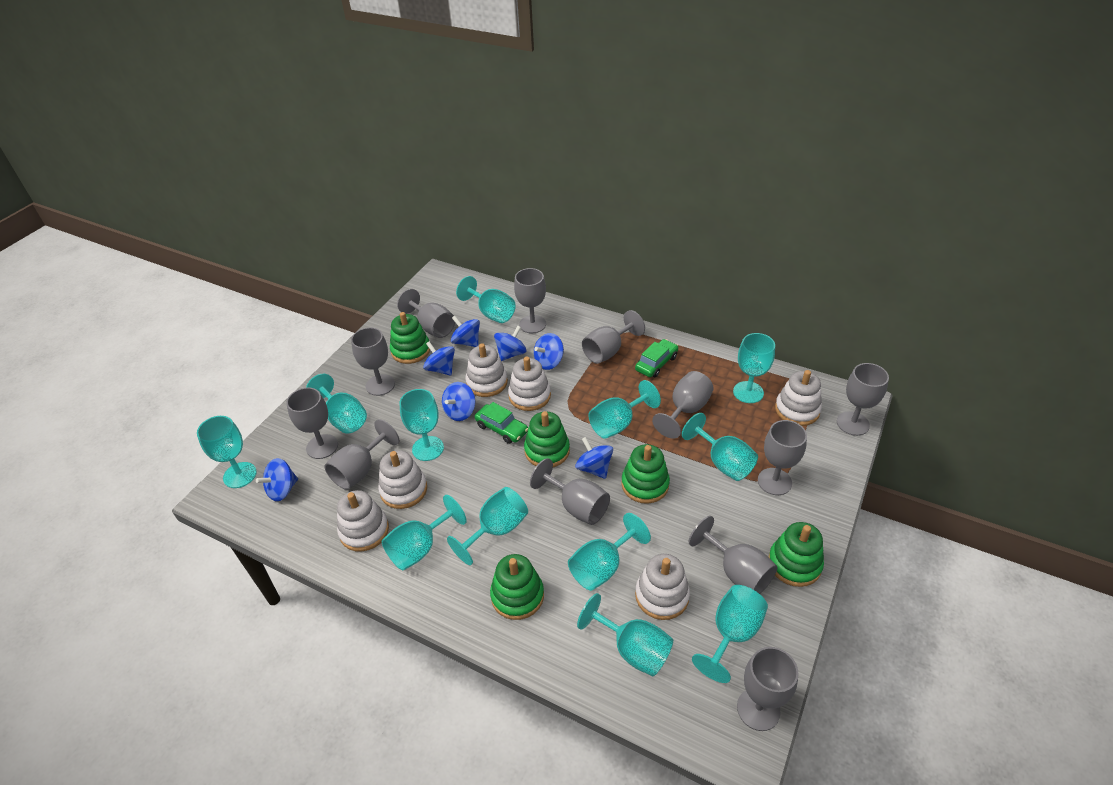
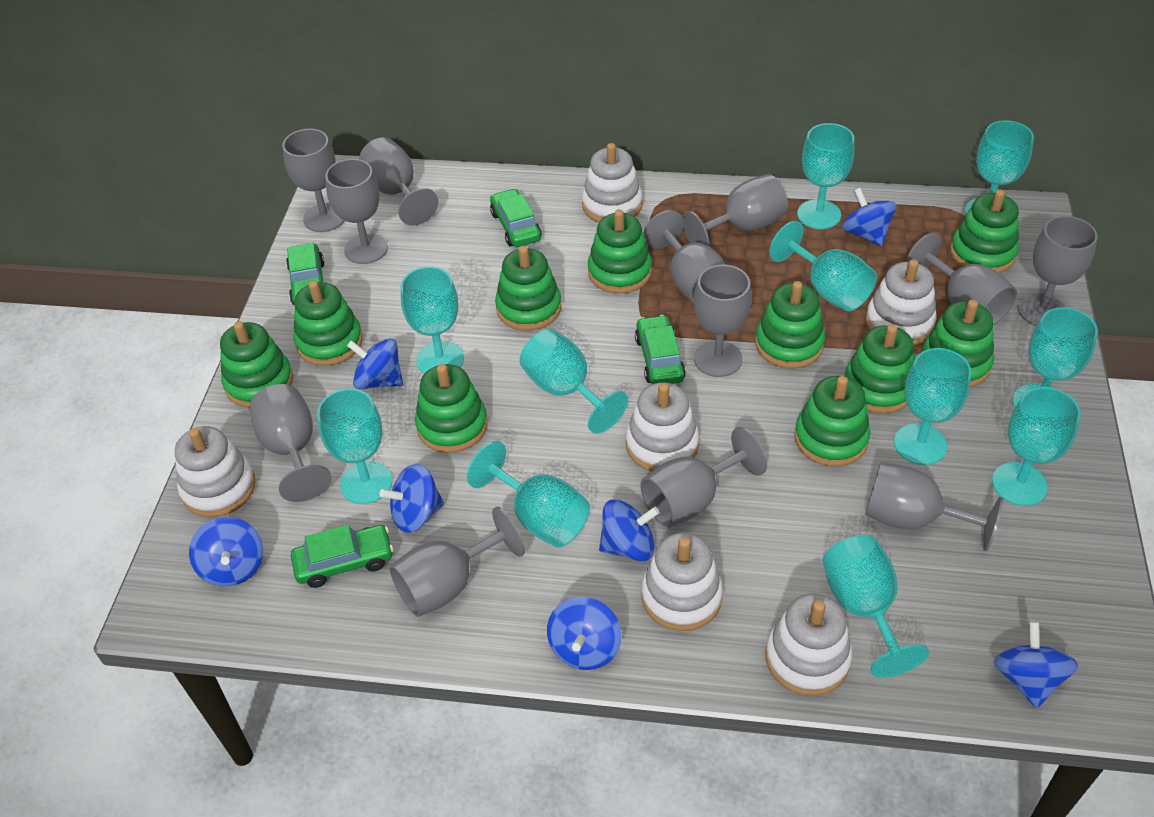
green car: [475,402,528,444] [635,339,678,377] = 2 -> [286,243,325,305] [291,525,394,588] [490,188,542,247] [635,315,686,384] = 4
green stacking toy: [390,312,430,364] [490,554,544,620] [524,411,570,467] [621,444,670,504] [768,522,824,587] = 5 -> [220,321,293,408] [294,280,363,366] [415,364,488,453] [495,246,562,331] [588,209,652,294] [755,281,825,369] [794,376,870,467] [845,324,915,414] [921,300,994,388] [950,190,1019,273] = 10
turquoise goblet: [197,416,257,488] [306,374,367,433] [382,495,467,570] [399,389,444,461] [447,487,528,565] [456,276,516,323] [568,513,651,591] [577,593,673,676] [589,380,661,439] [682,413,758,481] [692,585,768,683] [733,333,775,403] = 12 -> [317,388,392,504] [401,266,464,374] [467,441,590,547] [520,329,628,434] [769,221,877,311] [797,123,855,229] [822,535,929,678] [894,348,971,465] [965,120,1034,215] [992,387,1081,506] [1013,307,1098,408] = 11

